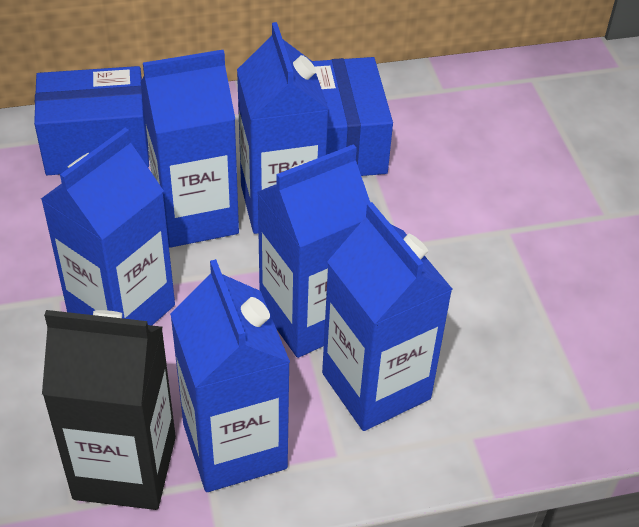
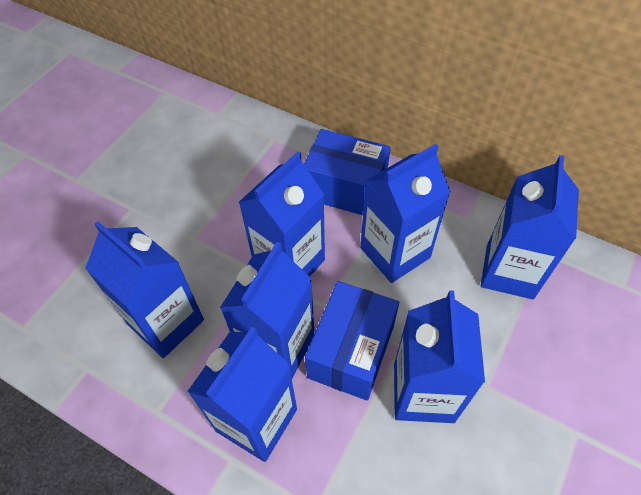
black carton: [42,310,176,510] = 1 -> none = 0
blue carton: [41,128,175,325] [140,50,239,248] [170,259,290,492] [237,22,329,234] [257,144,371,358] [322,202,453,431] = 6 -> [85,221,204,358] [187,327,297,462] [220,242,315,378] [239,151,325,277] [360,144,451,283] [394,290,485,423] [481,155,579,299] = 7

